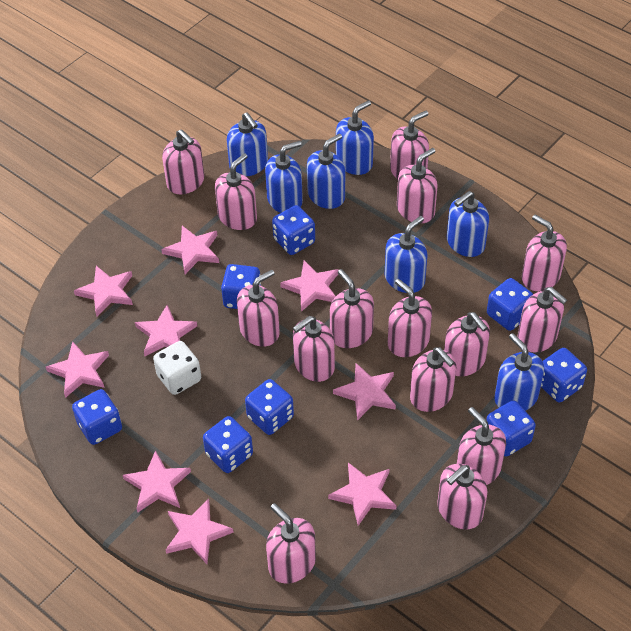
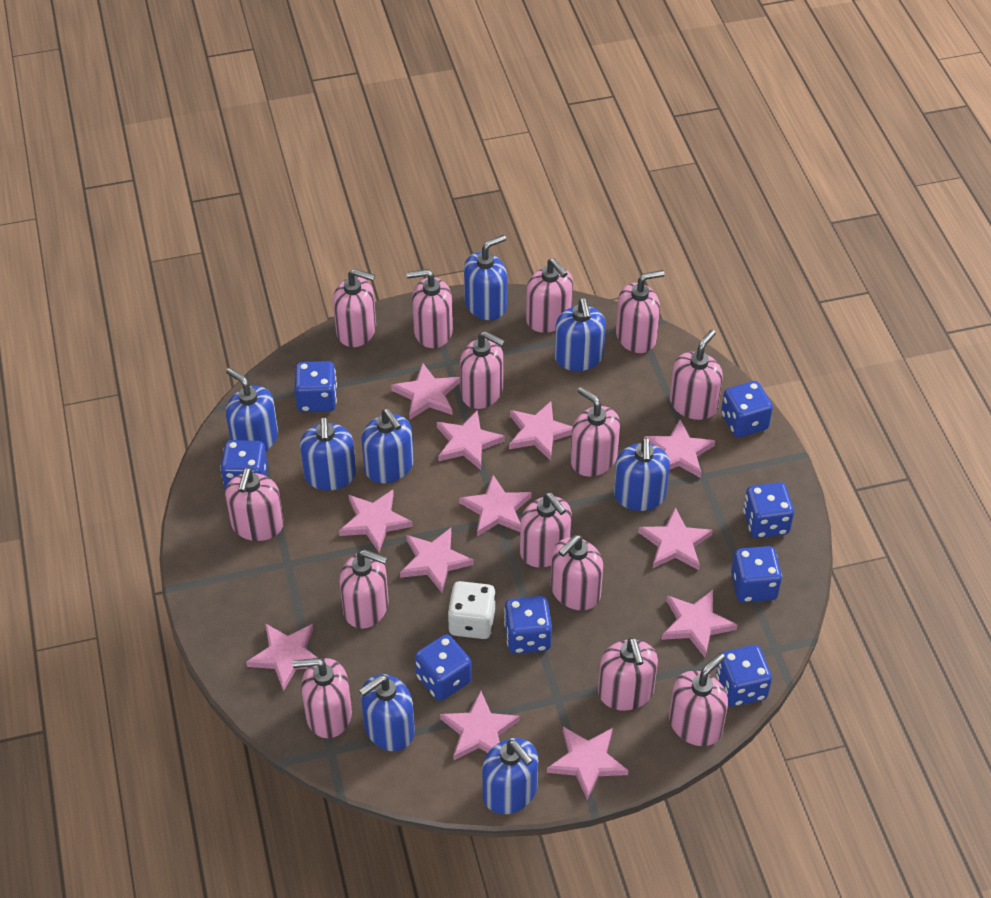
blue soap dispenser: [227,112,268,177] [265,141,303,213] [307,134,345,209] [336,100,374,175] [385,216,427,293] [447,191,489,257] [494,333,544,411] = 7 -> [226,368,278,451] [300,417,356,490] [359,674,415,751] [361,409,414,483] [464,235,507,320] [482,738,538,814] [554,298,606,371] [614,438,670,511] = 8
pink soap dispenser: [162,129,205,195] [215,153,257,230] [237,270,280,347] [266,503,316,584] [293,316,335,382] [330,269,374,348] [388,279,432,357] [390,111,429,180] [397,148,438,224] [410,347,456,412] [437,464,487,530] [444,312,490,376] [457,407,506,485] [518,287,567,353] [522,214,567,291] = 15 -> [225,468,284,541] [292,658,352,738] [333,269,376,347] [339,549,389,629] [406,269,453,348] [460,331,505,409] [520,493,572,568] [526,258,573,333] [550,535,603,610] [571,387,620,477] [598,637,658,711] [616,270,665,353] [669,653,728,746] [670,330,723,420] = 14
pink star: [46,341,109,398] [74,266,133,317] [123,450,191,512] [135,305,197,356] [161,226,219,274] [166,498,234,564] [280,260,339,312] [328,463,396,526] [333,363,396,420] = 9 -> [246,623,318,692] [339,490,413,552] [391,363,460,419] [400,528,474,593] [437,410,505,470] [440,690,520,761] [459,475,532,536] [509,401,573,461] [547,727,629,800] [638,507,713,570] [644,419,715,478] [662,590,737,657] = 12

